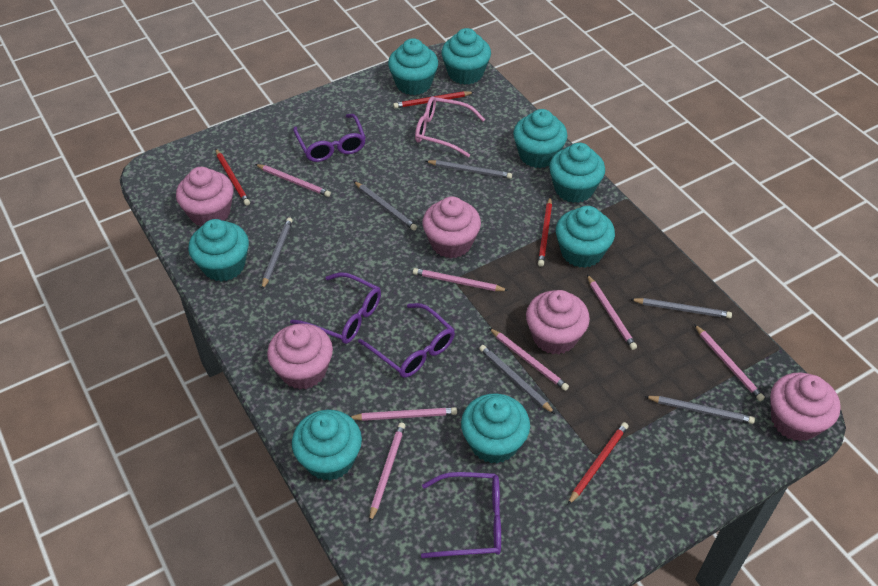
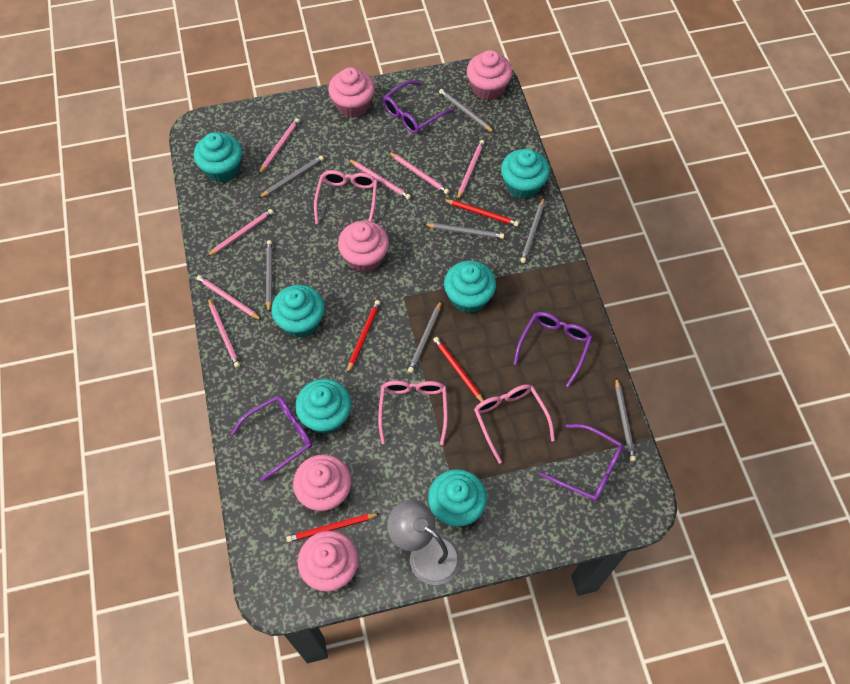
grey lamp: none = 0 -> [387,500,461,585] = 1
grey pencil: [262,217,293,290] [354,181,417,231] [426,160,512,179] [479,345,555,414] [630,298,732,318] [644,396,755,424] = 6 -> [259,156,324,198] [266,240,272,312] [408,300,442,373] [424,223,504,239] [439,89,494,132] [520,198,544,263] [615,378,636,462] = 7
pink glasses: [415,96,485,157] = 1 -> [314,170,377,224] [378,381,448,445] [474,384,555,464] = 3
turquoise cupcake: [188,219,249,282] [292,410,362,481] [388,38,438,95] [441,28,491,85] [461,394,530,464] [513,109,568,168] [549,143,605,203] [556,206,615,268] = 8 -> [194,132,242,183] [271,285,324,338] [295,379,351,434] [428,469,487,527] [444,261,496,313] [501,149,550,199] = 6

